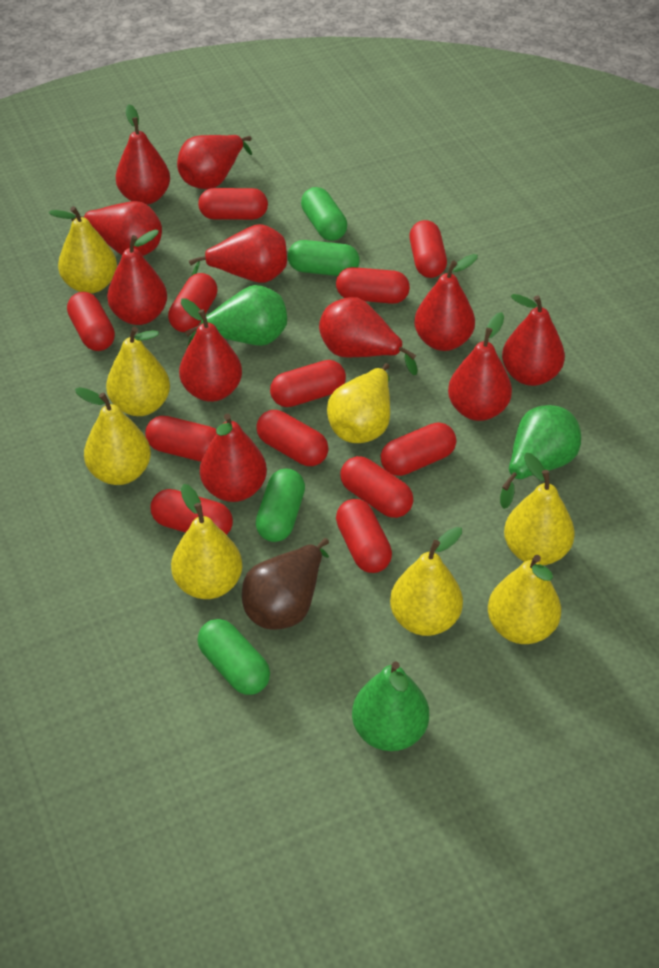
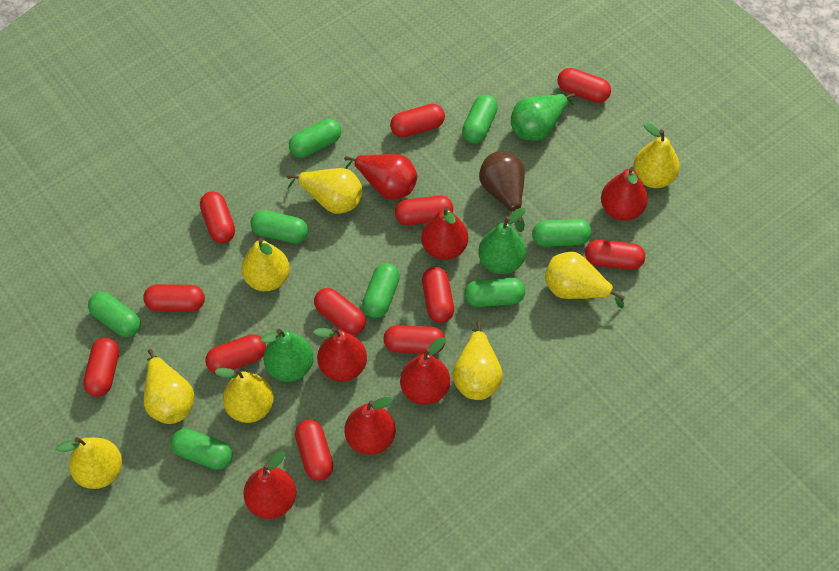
green capsule: [197,619,270,695] [256,469,305,542] [288,240,360,276] [301,187,347,241] = 4 -> [88,292,140,337] [171,429,232,470] [250,210,308,243] [289,119,341,158] [362,263,400,318] [462,95,498,143] [464,278,525,307] [532,219,591,247] = 8
red pear: [71,201,162,256] [107,230,167,325] [116,104,170,205] [177,135,252,189] [179,299,242,402] [189,224,287,283] [200,413,267,502] [319,297,418,375] [414,254,478,351] [448,312,512,421] [502,294,565,386] = 11 -> [243,451,296,519] [313,327,367,382] [344,154,417,200] [345,397,396,455] [400,337,450,405] [421,206,468,260] [601,167,648,221] = 7

